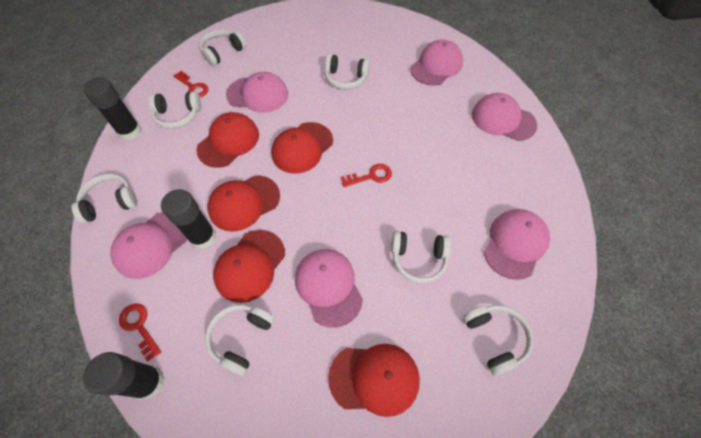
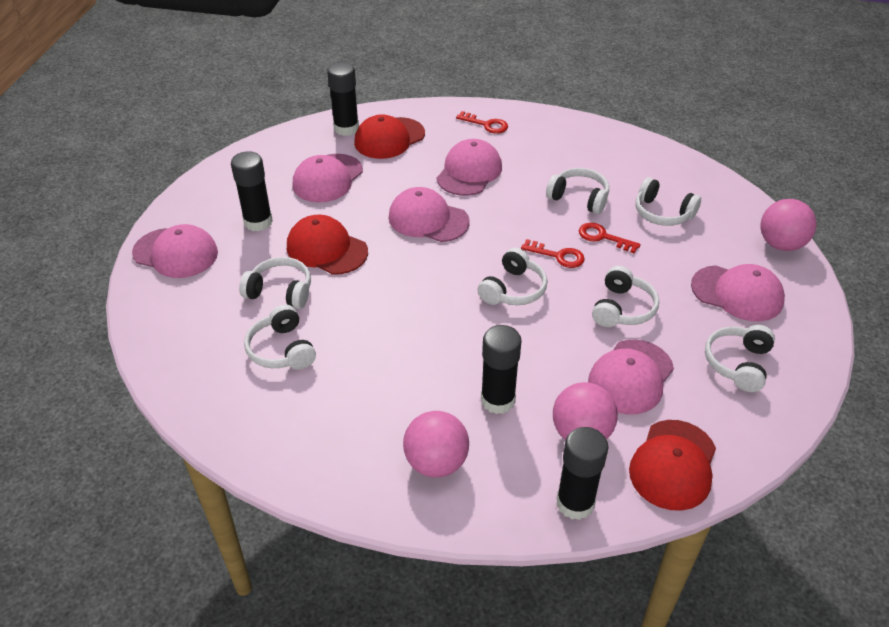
black glue stick: [83,77,141,141] [83,352,165,400] [161,189,216,249] = 3 -> [231,151,273,231] [327,62,359,136] [481,325,522,414] [557,427,608,520] = 4
pink ball: none = 0 -> [403,411,469,477] [553,382,618,440] [760,199,817,251] = 3
red cap: [196,112,259,168] [208,175,280,232] [213,230,285,303] [271,122,333,174] [328,344,420,417] = 5 -> [287,215,368,275] [354,114,425,159] [629,420,716,511] = 3

